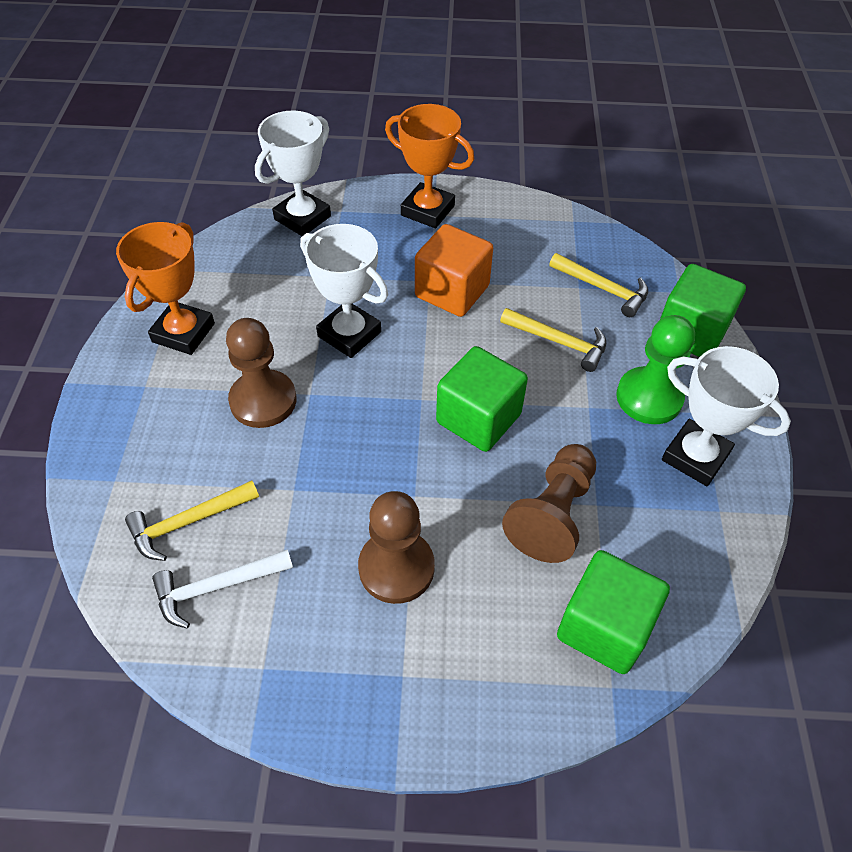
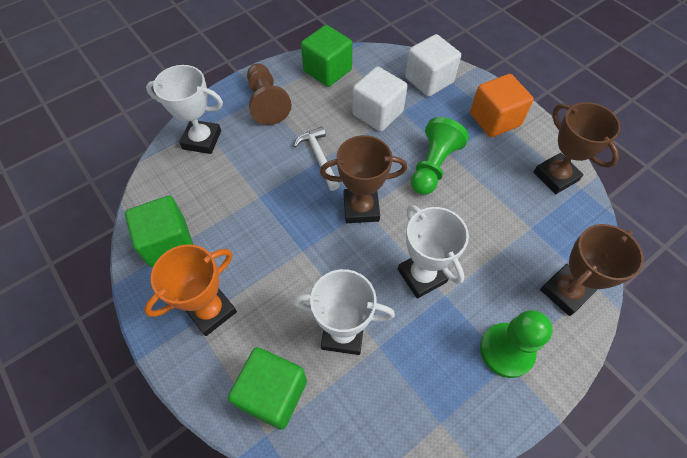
brown pawn: [226,318,296,428] [358,491,435,604] [502,444,596,563] = 3 -> [247,63,292,125] = 1
brown trophy: none = 0 -> [320,135,407,223] [534,102,621,194] [540,224,644,316] = 3
green pawn: [616,315,695,424] = 1 -> [411,117,469,195] [480,310,553,378] = 2
orange trophy: [116,222,215,355] [385,104,474,228] = 2 -> [144,244,237,336] = 1
white cube: none = 0 -> [352,66,407,132] [405,34,461,97] = 2
yellow hammer: [125,481,259,561] [500,308,606,372] [549,253,648,317] = 3 -> none = 0

